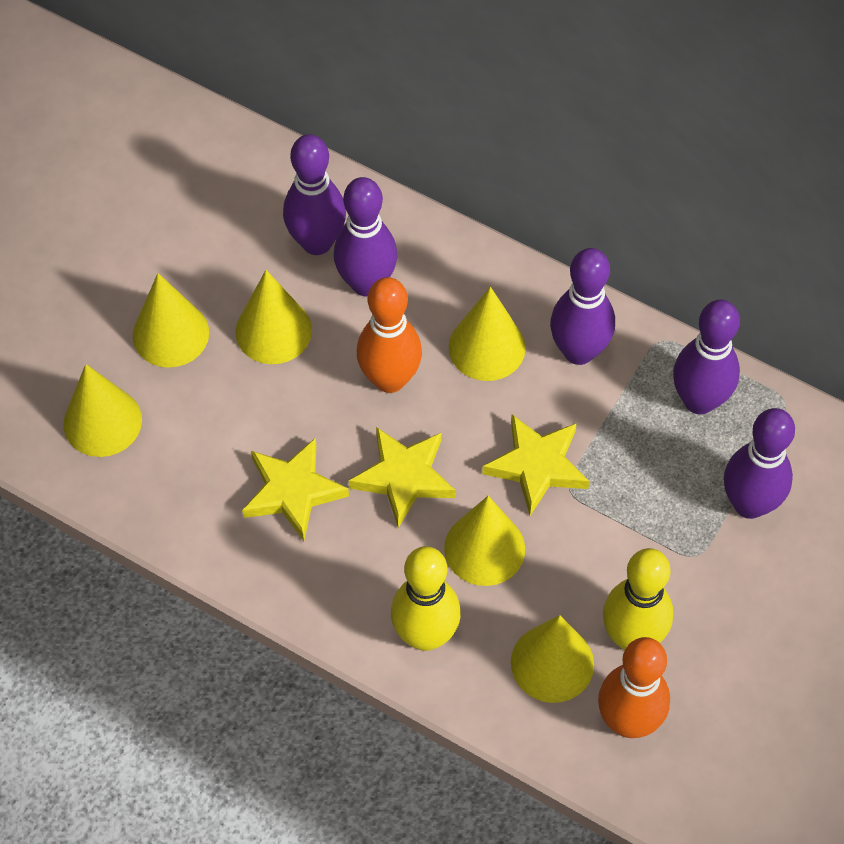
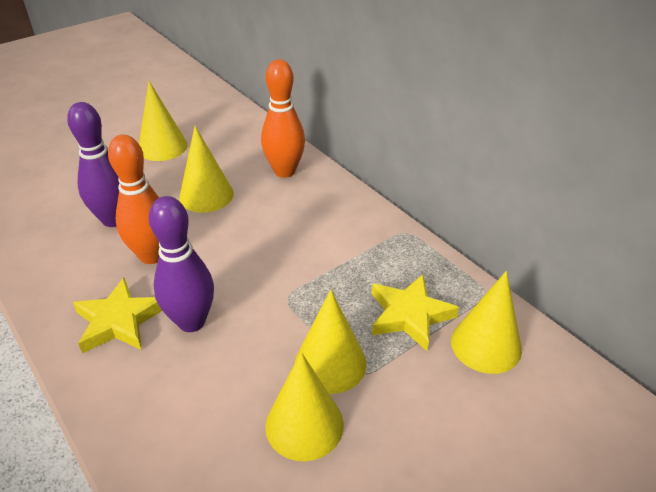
purple bowling pin: [283,134,346,255] [334,177,397,297] [550,248,615,365] [673,300,740,414] [724,408,795,519] = 5 -> [67,102,119,227] [149,196,214,332] = 2
yellow bowling pin: [391,546,461,651] [603,548,673,650] = 2 -> none = 0
yellow cone: [63,364,142,457] [133,273,209,368] [236,270,312,364] [444,496,525,586] [448,287,526,381] [511,615,594,703] = 6 -> [139,81,188,161] [179,126,234,213] [265,352,344,461] [295,289,366,394] [451,271,522,374] = 5
yellow star: [242,438,349,541] [349,427,456,528] [482,415,589,515] = 3 -> [73,278,162,353] [372,274,459,351] = 2

